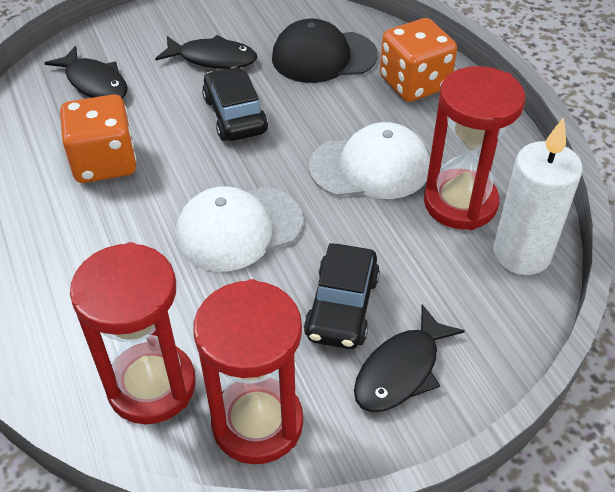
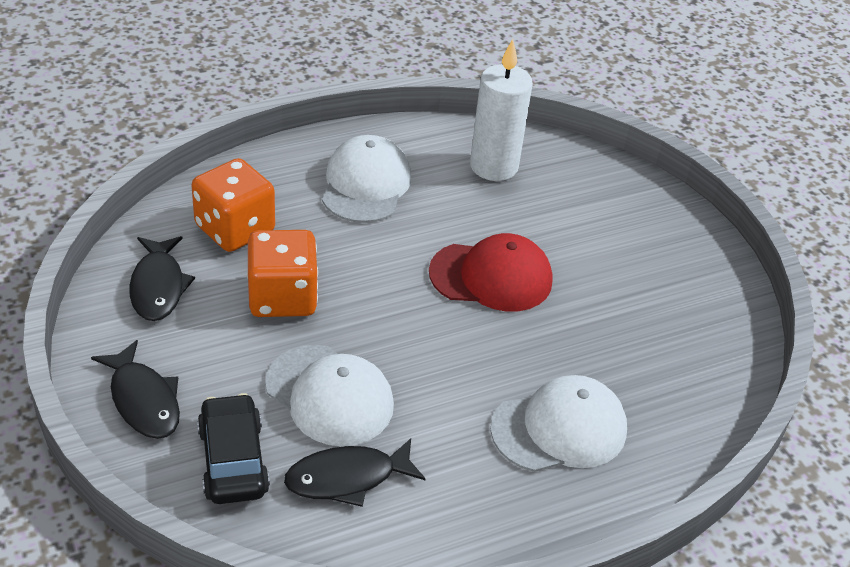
black cap: [272,19,378,83] = 1 -> none = 0
black car: [202,67,268,141] [304,243,380,349] = 2 -> [197,393,270,504] = 1
red cap: none = 0 -> [429,233,552,312] = 1
red hourglass: [70,242,196,424] [193,279,303,464] [424,66,525,230] = 3 -> none = 0
white cap: [176,186,303,272] [309,122,430,199] = 2 -> [265,345,394,446] [322,135,411,223] [490,375,627,472] = 3

